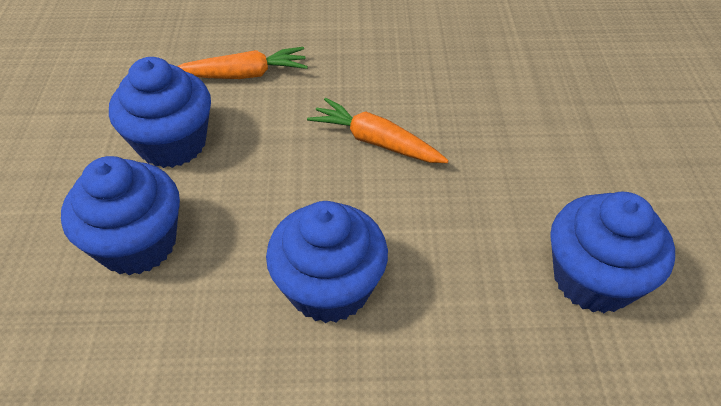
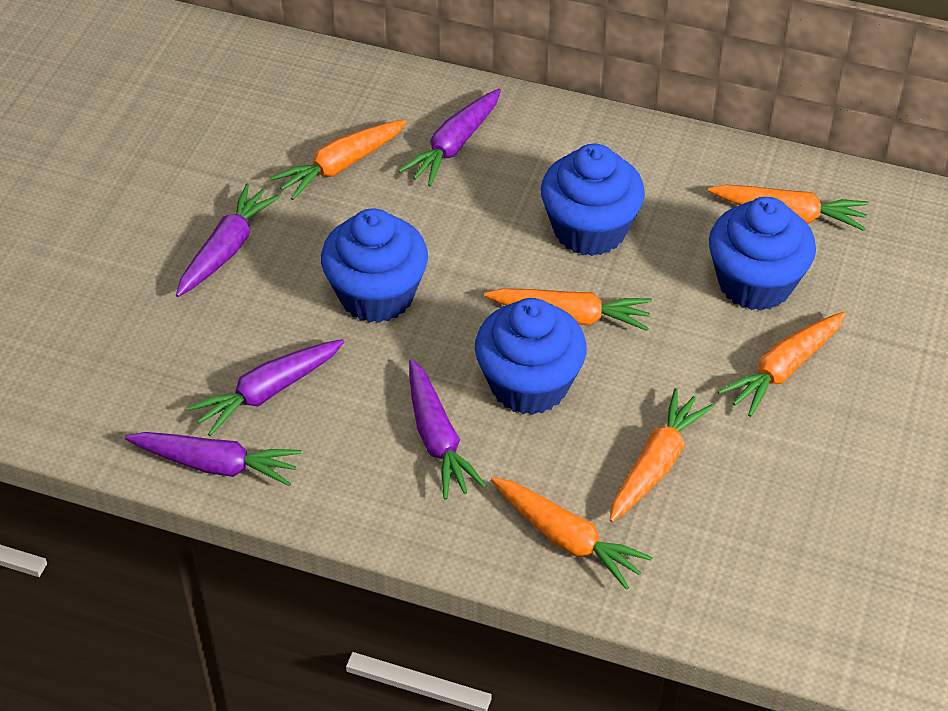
orange carrot: [177,47,308,79] [307,98,449,163] = 2 -> [270,120,407,200] [484,288,652,331] [491,477,653,590] [610,388,714,522] [708,185,869,231] [718,312,846,417] = 6
purple carrot: none = 0 -> [125,432,301,487] [176,183,280,297] [187,339,344,436] [398,89,501,186] [409,359,487,500] = 5

